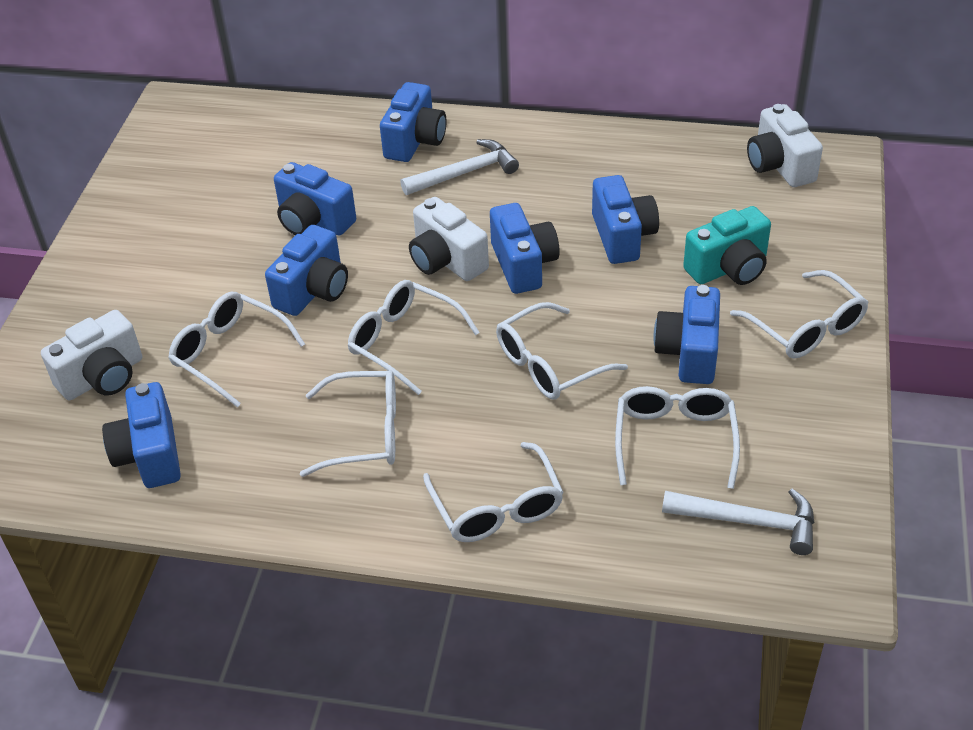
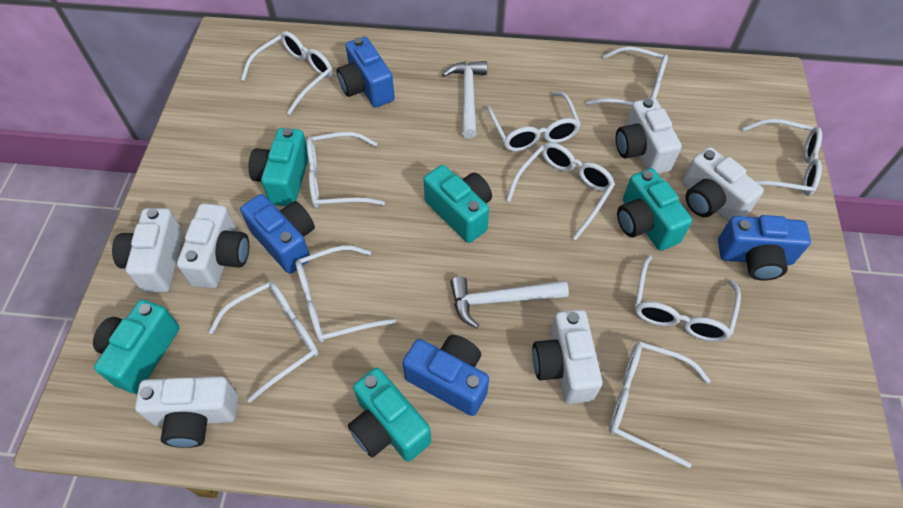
blue camera: [102,382,181,488] [265,225,348,316] [274,162,356,236] [380,82,447,162] [490,203,560,294] [592,175,659,264] [653,285,720,384] = 7 -> [240,194,315,274] [337,36,395,108] [402,335,489,416] [718,215,811,280] = 4
turquoise camera: [683,206,771,285] = 1 -> [93,300,180,394] [248,128,308,206] [348,368,431,461] [424,165,492,243] [617,168,692,251] = 5
white camera: [41,310,142,400] [409,197,489,281] [747,104,823,187] = 3 -> [112,208,183,292] [135,376,238,448] [177,203,249,289] [532,310,603,404] [616,98,682,174] [682,147,764,222] = 6
white glasses: [168,292,305,407] [300,370,396,477] [348,280,480,395] [423,442,564,542] [496,302,628,400] [615,386,740,489] [730,270,869,358] = 7 -> [209,282,318,402] [241,31,333,115] [296,246,396,343] [307,132,385,209] [486,92,581,152] [506,142,615,240] [586,46,668,106] [609,341,711,468] [635,255,741,342] [742,119,822,196] = 10

